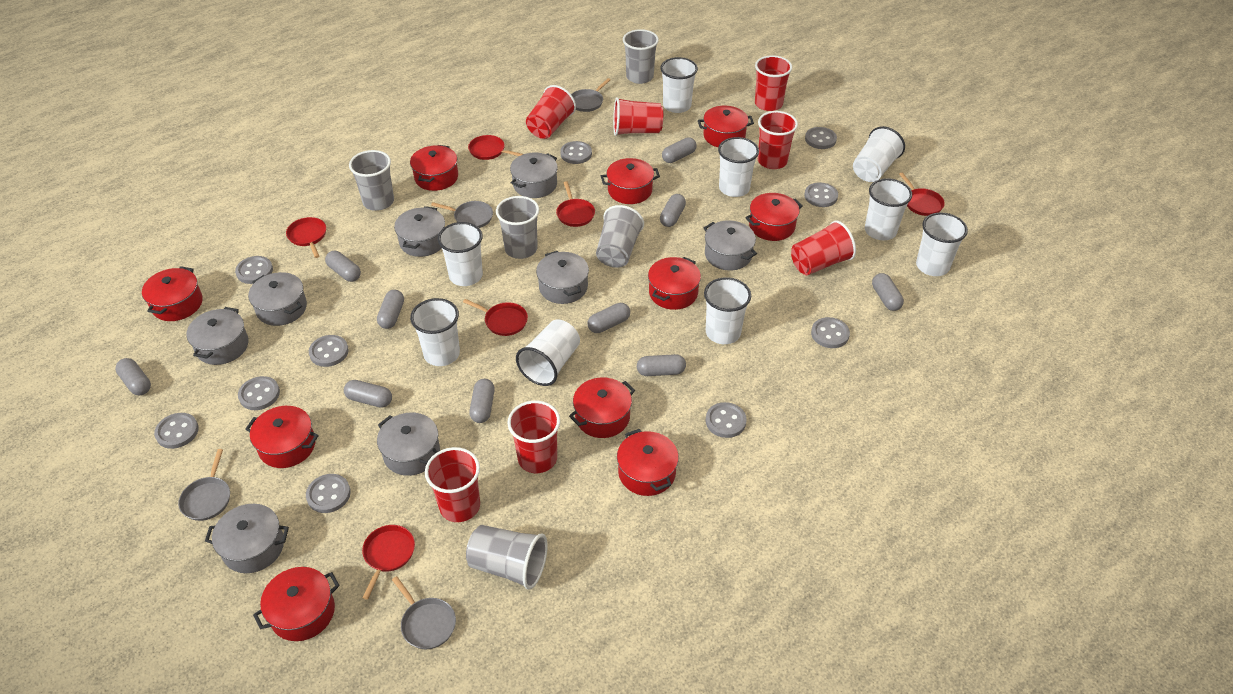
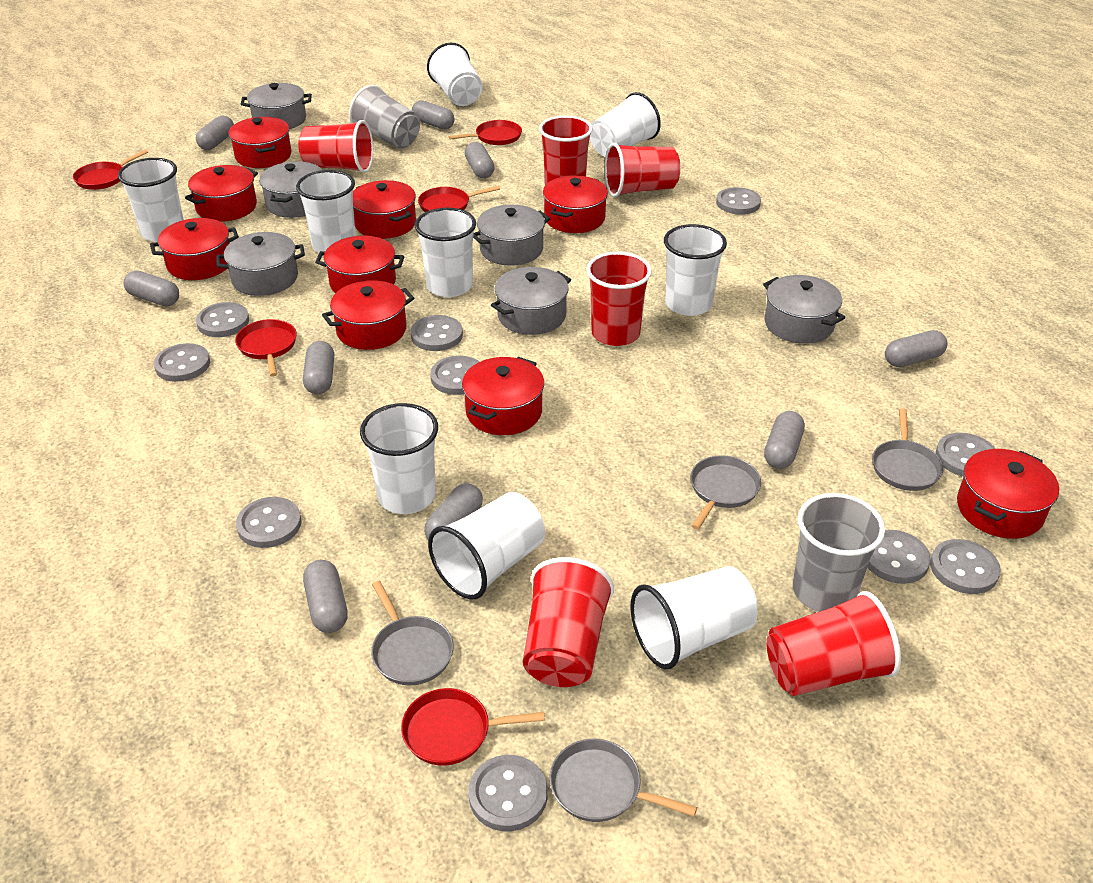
grey capsule: [115,358,151,396] [325,251,361,282] [344,380,392,408] [377,290,404,329] [469,379,495,423] [587,303,630,333] [637,354,686,376] [660,194,686,227] [662,137,697,163] [872,273,904,311] = 10 -> [124,271,179,306] [196,116,234,150] [303,341,334,394] [303,560,348,633] [412,100,454,129] [424,483,483,539] [465,142,495,178] [764,411,805,469] [885,330,948,367] = 9
grey cup: [349,150,394,211] [466,525,548,590] [496,196,539,259] [596,205,644,268] [623,29,659,84] = 5 -> [349,85,420,149] [793,493,885,612] = 2
grey pot: [187,307,249,365] [205,504,289,573] [248,272,307,326] [377,413,440,476] [394,206,445,257] [510,153,558,198] [536,251,589,304] [704,220,757,271] = 8 -> [216,232,305,296] [241,83,312,129] [259,161,322,218] [473,205,550,266] [491,267,571,335] [763,275,845,344] = 6
red cup: [425,447,480,522] [507,401,560,473] [526,85,576,139] [613,97,663,136] [755,55,792,111] [758,111,798,169] [791,221,856,275] = 7 -> [298,120,373,173] [523,557,614,687] [539,116,593,185] [586,252,652,346] [605,143,680,197] [766,591,901,696] = 6
red pan: [286,217,326,258] [362,525,415,600] [463,299,528,336] [468,135,523,160] [556,181,595,227] [899,173,945,216] = 6 -> [73,150,148,190] [235,319,297,377] [401,688,545,766] [418,186,500,212] [449,120,522,145] = 5
red pot: [142,266,203,321] [245,406,319,468] [253,567,340,641] [410,145,458,191] [569,377,635,438] [601,158,660,204] [617,429,679,496] [648,257,701,310] [698,106,754,147] [745,193,803,241] = 10 -> [150,218,239,280] [185,165,258,222] [228,117,292,168] [315,236,404,293] [322,280,414,350] [353,180,416,239] [462,357,544,435] [543,175,608,233] [957,449,1059,539] = 9

